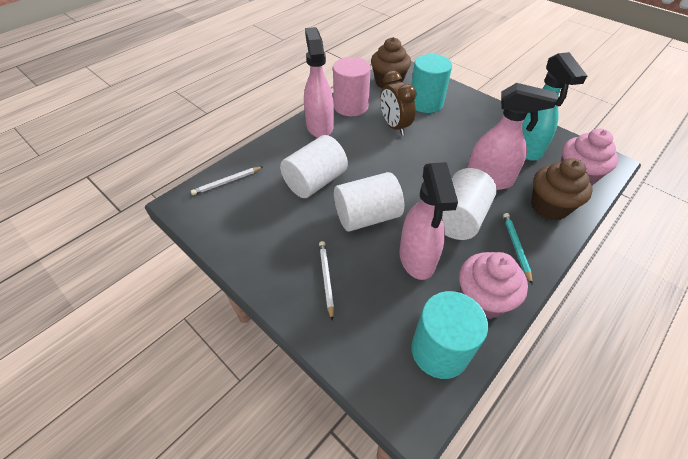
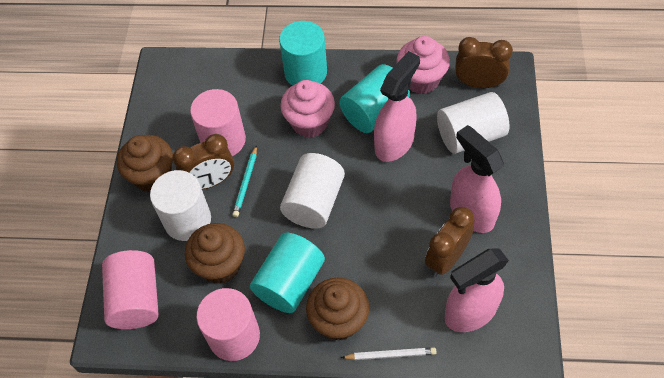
brown clock: [380,71,417,136] = 1 -> [173,134,234,190] [425,207,475,276] [455,37,513,88] = 3
brown cupcake: [371,37,411,88] [531,158,593,220] = 2 -> [117,135,173,192] [185,223,245,284] [306,277,369,340] = 3
pink cylinder: [333,57,371,116] = 1 -> [102,250,159,329] [190,89,246,156] [196,288,260,361] = 3
turquoise cylinder: [411,54,452,113] [411,291,488,379] = 2 -> [250,232,325,313] [279,21,327,86] [339,64,410,133] = 3
turquoise spray bottle: [522,52,587,161] = 1 -> none = 0
white pencil: [191,167,262,195] [319,241,334,321] = 2 -> [341,347,436,360] = 1

